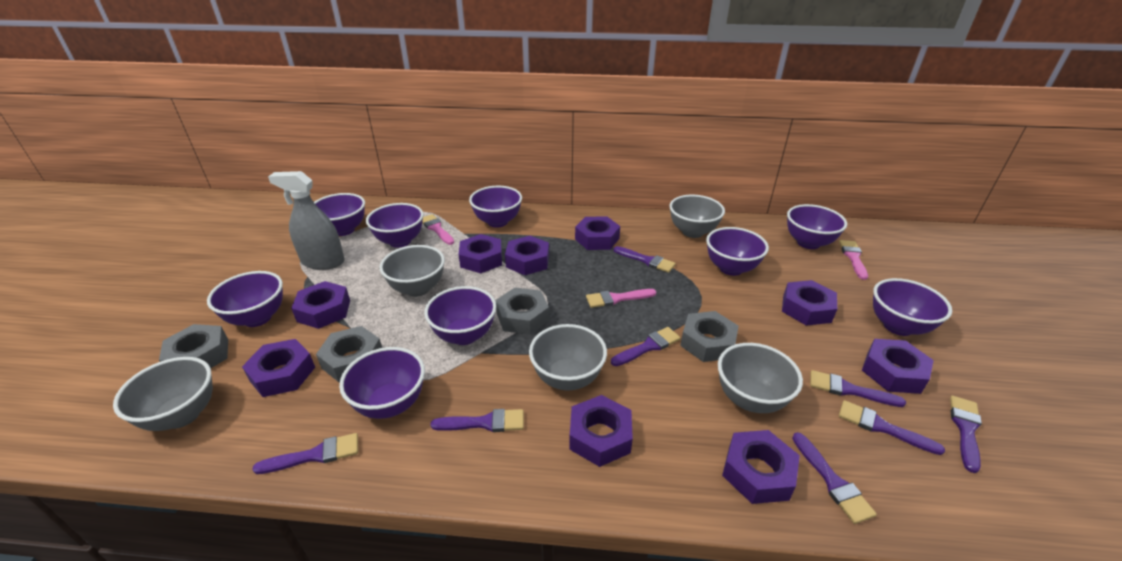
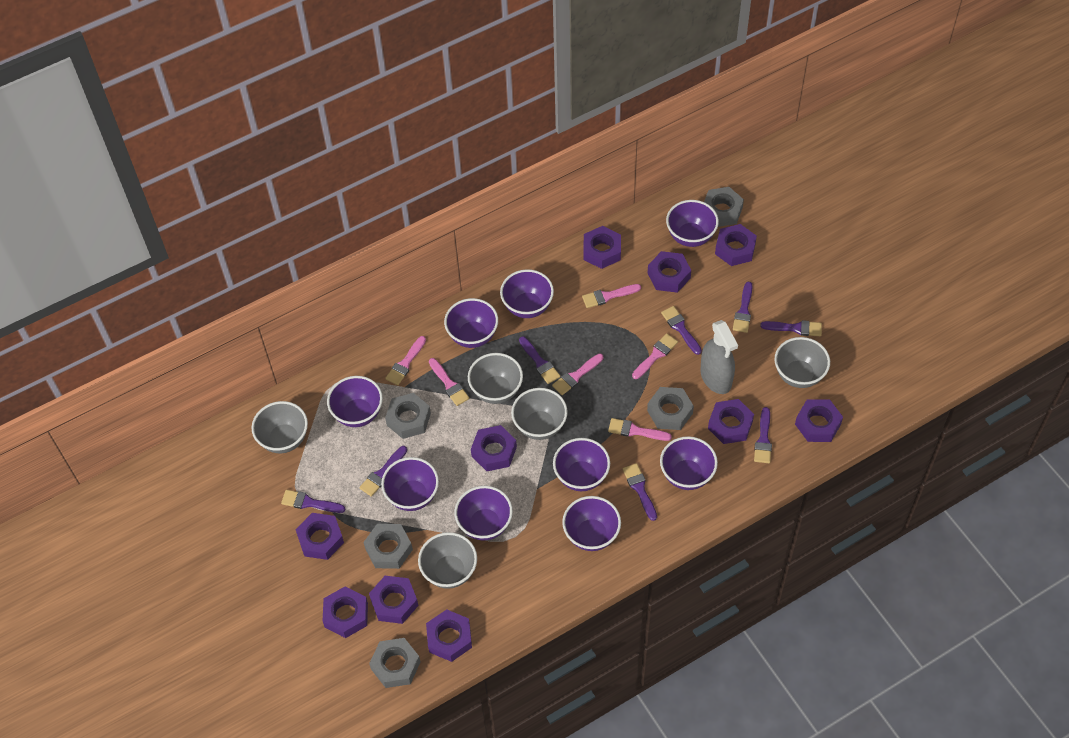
grey nut: [159,324,228,368] [316,326,382,382] [496,287,549,335] [680,311,739,362] = 4 -> [363,524,413,569] [369,638,420,688] [385,393,431,439] [647,387,694,430] [704,187,744,227] = 5
pink brush: [422,214,454,245] [586,289,656,308] [839,240,868,280] = 3 -> [385,336,426,385] [429,358,470,406] [552,354,603,395] [582,284,641,308] [608,418,672,441] [632,333,678,379] = 6
purple nut: [242,339,315,397] [291,281,350,329] [459,234,502,273] [505,236,549,275] [569,395,633,467] [575,216,620,250] [722,430,800,504] [782,280,837,326] [862,339,934,394] = 9 -> [295,513,344,560] [323,586,368,638] [369,576,418,624] [426,609,472,662] [471,425,517,471] [583,226,621,269] [648,251,691,293] [708,399,754,444] [715,224,757,266] [795,400,843,442] = 10

